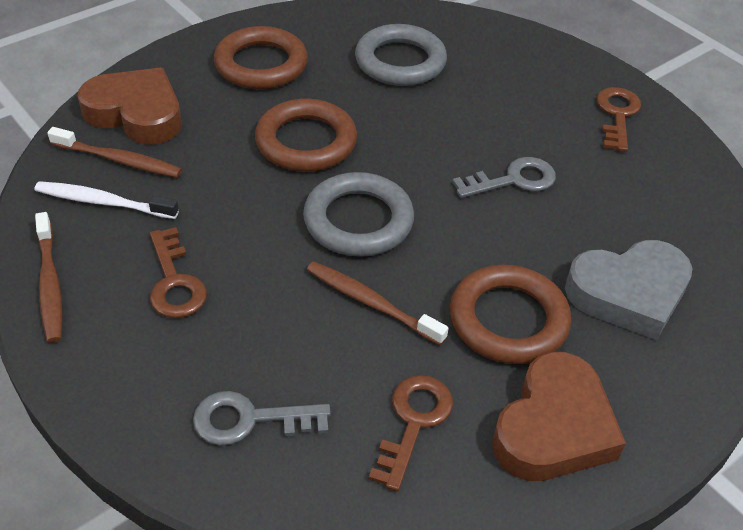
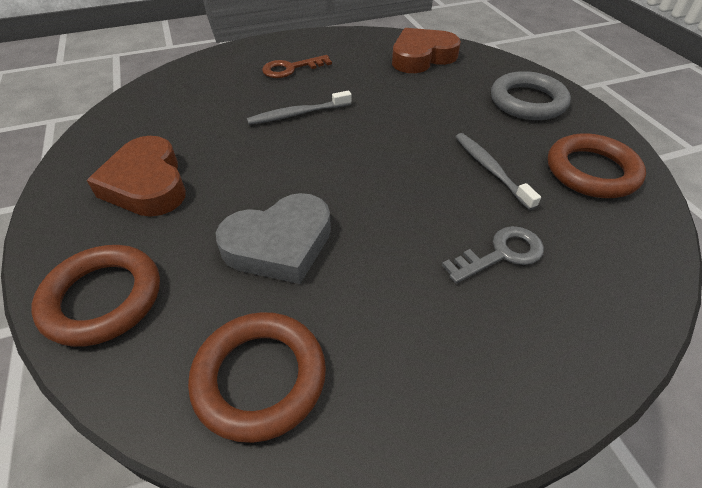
brown key: [150,227,207,318] [369,375,453,492] [596,87,641,152] = 3 -> [262,55,332,78] = 1
brown toothbrush: [35,212,63,343] [47,127,182,178] [307,261,449,346] = 3 -> none = 0
grey key: [193,391,331,445] [452,157,556,198] = 2 -> [442,226,544,283] = 1
grey ring: [303,172,414,257] [355,24,447,86] = 2 -> [491,71,571,120] = 1
grey toothbrush: none = 0 -> [247,91,352,125] [456,133,541,210] = 2
white toothbrush: [35,181,179,219] = 1 -> none = 0

